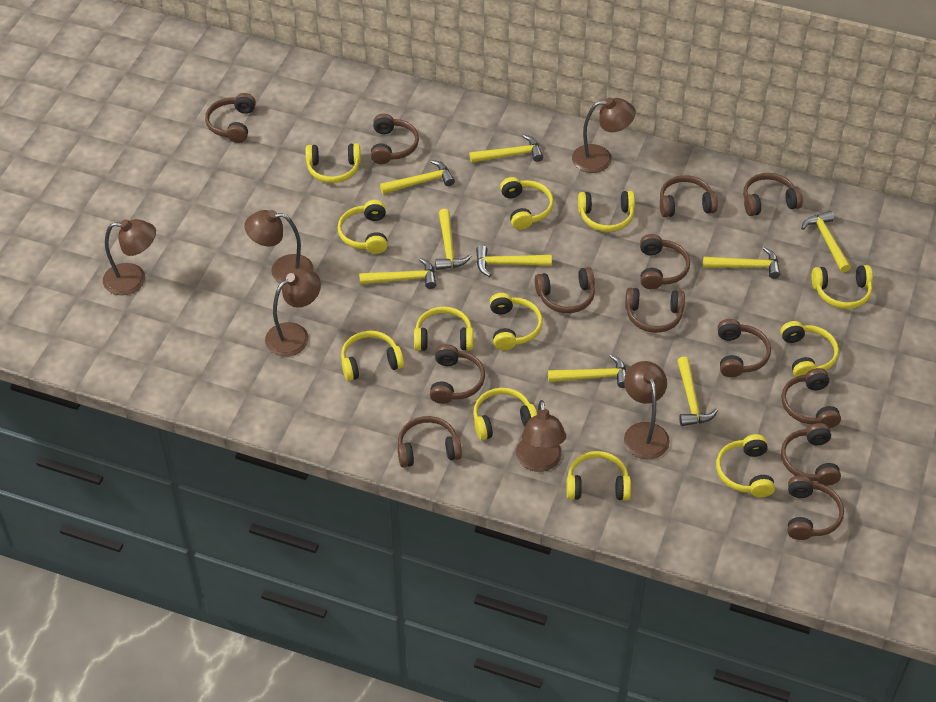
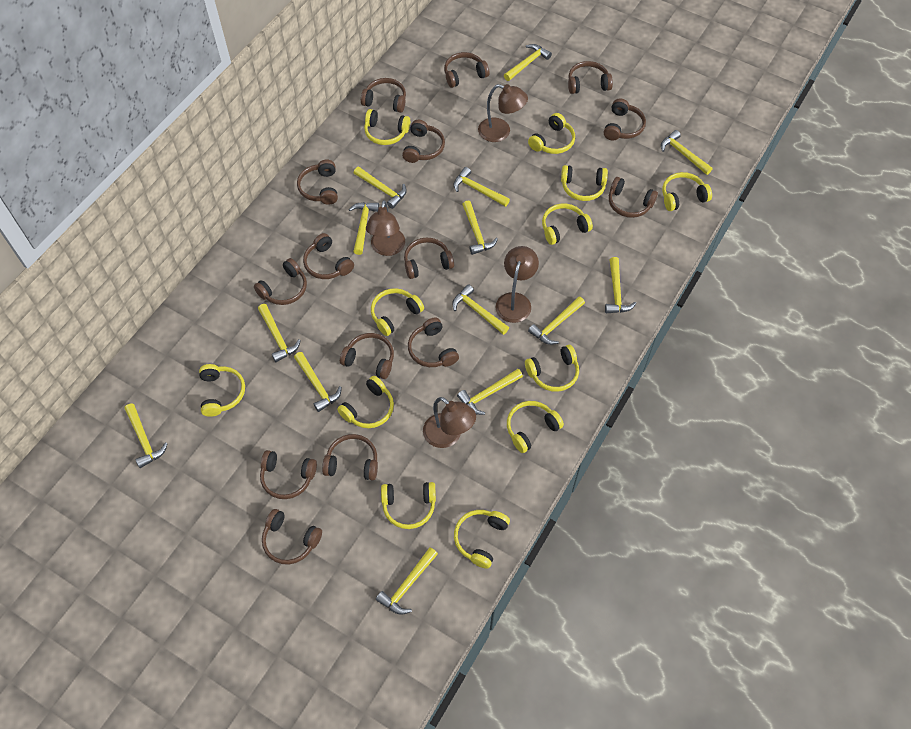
brown headphones: [205,93,256,143] [370,113,419,164] [397,416,462,468] [430,344,485,404] [535,267,595,313] [625,288,685,333] [640,234,690,289] [660,175,718,217] [718,319,771,377] [743,173,803,216] [781,368,841,428] [781,423,841,486] [788,475,844,540] = 13 -> [254,258,307,305] [260,450,317,499] [262,509,322,564] [297,160,338,205] [303,233,354,279] [322,434,378,480] [340,333,394,379] [361,78,406,113] [402,120,445,163] [404,238,454,279] [408,317,459,367] [444,52,489,88] [568,61,613,94] [604,98,646,141] [609,177,658,218] = 15
brown lamp: [103,219,156,295] [244,210,314,283] [265,268,321,357] [516,400,566,472] [572,98,636,173] [624,361,670,459] = 6 -> [366,200,405,256] [423,397,476,448] [478,84,528,142] [496,246,539,323] = 4
yellow hammer: [359,258,437,289] [380,160,455,194] [435,209,471,270] [470,135,543,163] [476,245,552,277] [548,355,626,388] [677,357,718,426] [703,247,780,279] [801,211,851,272] = 9 -> [124,403,168,468] [258,304,301,362] [294,352,342,412] [348,202,379,255] [354,166,407,209] [376,547,438,615] [452,284,509,335] [454,167,510,207] [457,369,523,415] [462,201,498,255] [504,44,552,81] [528,296,585,345] [605,257,636,313] [661,130,713,175] = 14

